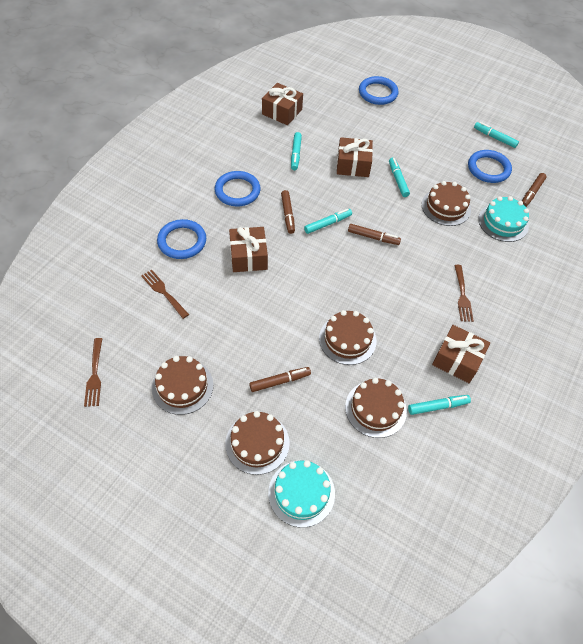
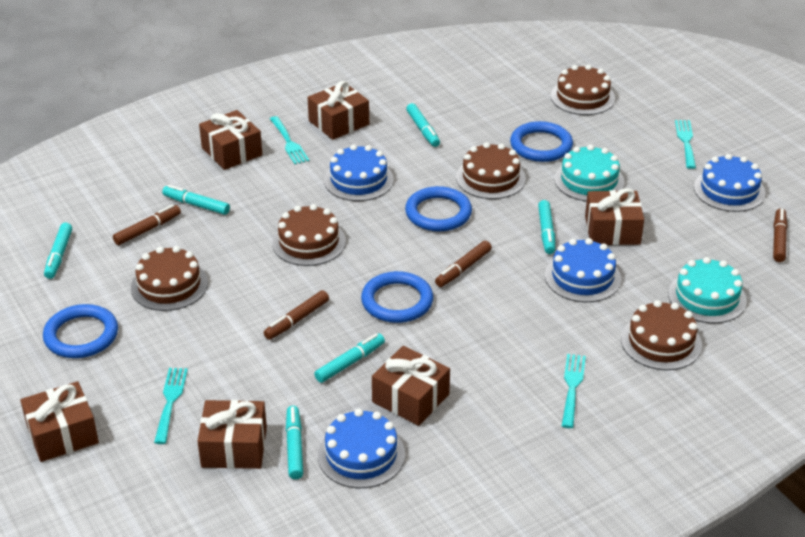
blue cake: none = 0 -> [318,409,405,488] [324,144,394,201] [545,238,621,302] [694,154,766,212] = 4
brown fork: [84,338,102,407] [141,270,189,319] [454,265,474,322] = 3 -> none = 0
brown gift: [229,227,268,272] [262,83,303,125] [337,137,373,177] [432,325,490,383] = 4 -> [20,381,99,462] [197,400,267,469] [199,110,262,170] [308,81,369,140] [372,346,450,426] [585,188,644,245] = 6
turquoise fork: none = 0 -> [154,368,188,444] [270,116,309,164] [562,354,586,428] [675,120,696,169] = 4
turquoise marker: [291,132,302,170] [304,209,352,234] [389,157,410,197] [408,395,471,415] [474,122,519,148] = 5 -> [44,223,72,279] [162,185,230,215] [286,406,303,479] [314,333,385,383] [406,103,440,147] [538,200,555,254] = 6

